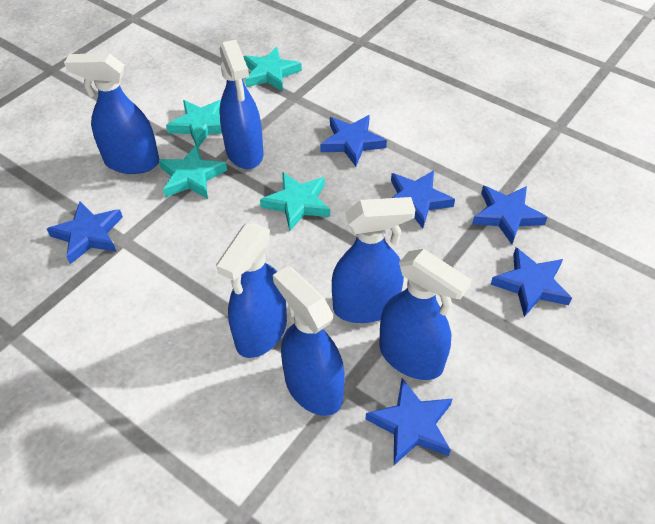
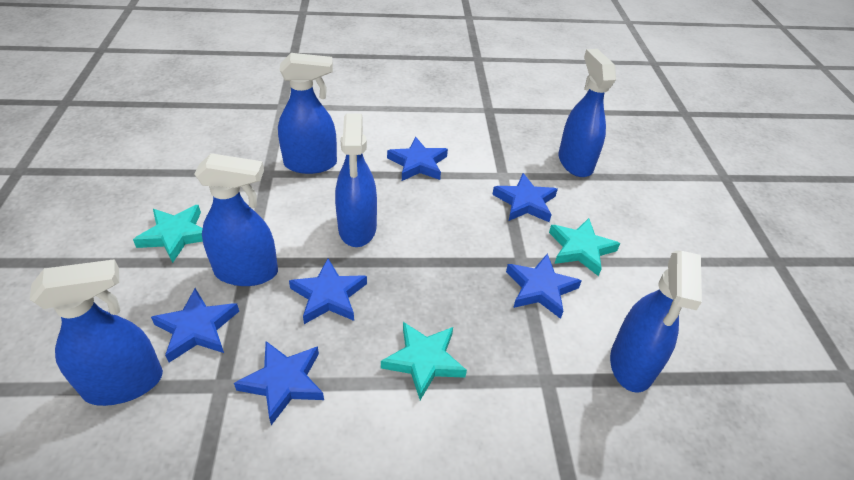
turquoise star: [159,144,227,199] [166,100,222,148] [243,47,302,92] [260,172,330,231] = 4 -> [133,205,203,263] [381,322,467,400] [549,218,620,276] = 3

